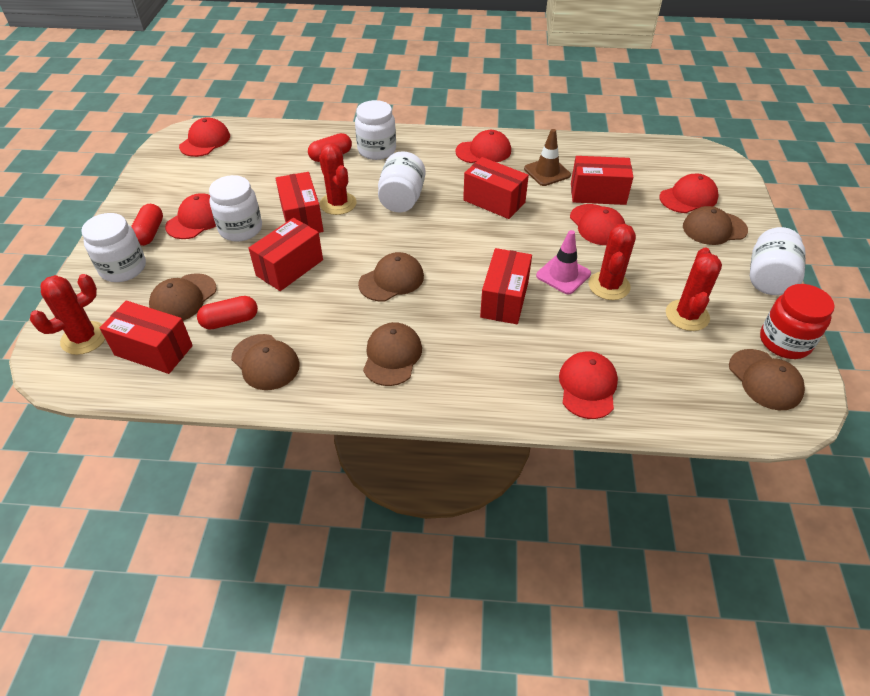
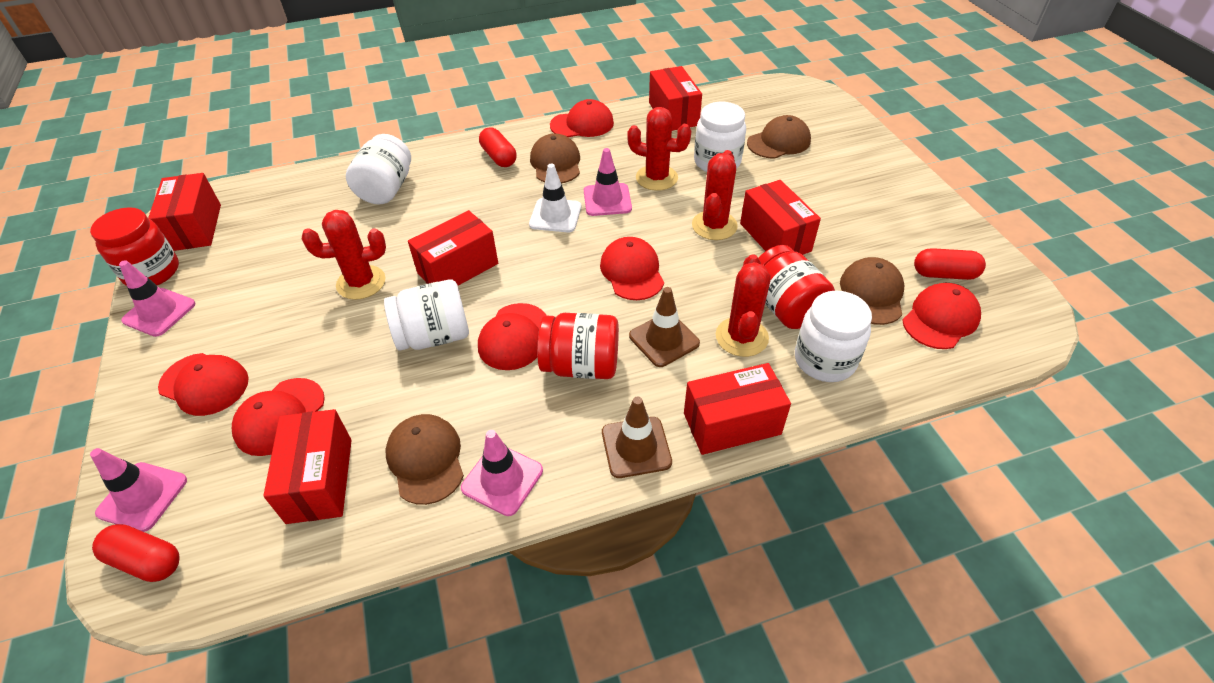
brown cap: [149,273,217,321] [231,334,300,390] [358,252,424,301] [363,322,422,386] [683,206,748,245] [729,349,805,410] = 6 -> [386,414,464,505] [530,133,580,183] [747,115,811,159] [840,257,904,325] = 4
brown traffic cone: [524,129,571,186] = 1 -> [602,396,672,478] [629,287,700,367] = 2
pink traffic cone: [536,230,591,294] = 1 -> [90,448,187,532] [119,260,196,337] [461,430,543,516] [584,148,632,216] = 4
red jar: [760,284,835,359] = 1 -> [90,207,179,286] [537,313,619,379] [758,245,835,329] = 3
white jar: [81,213,146,282] [209,175,262,242] [355,100,396,160] [378,151,426,213] [750,227,806,295] = 5 -> [346,134,411,204] [384,279,469,351] [694,102,746,172] [795,291,872,382] = 4
white traffic cone: none = 0 -> [529,164,581,232] = 1

